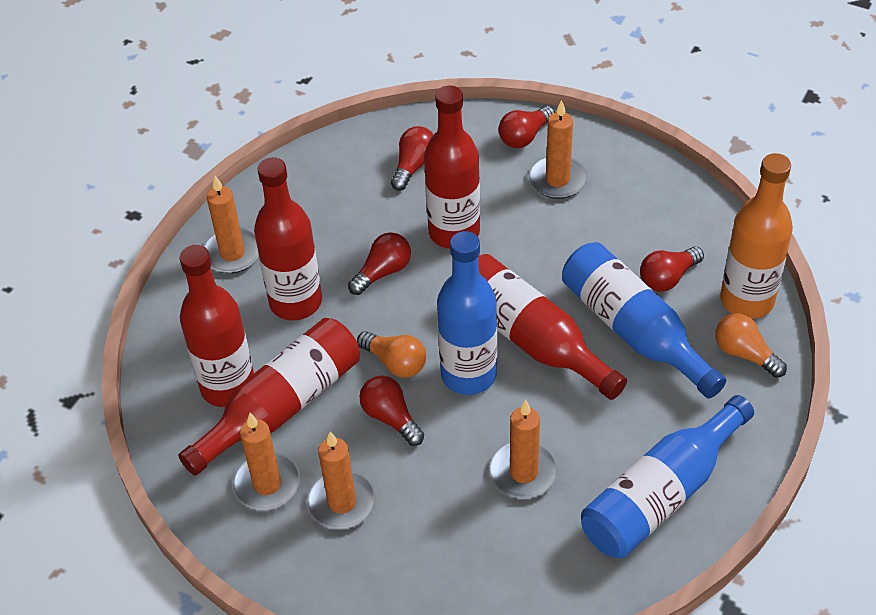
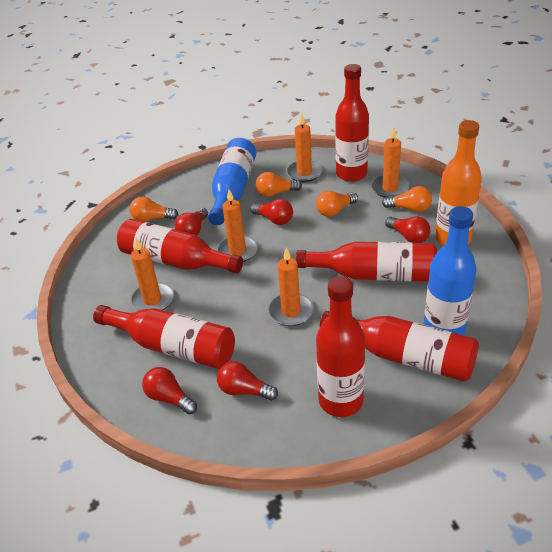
blue bottle: [437,231,497,395] [562,242,726,398] [581,395,754,558] = 3 -> [208,138,256,225] [424,206,477,335] = 2
orange light bulb: [357,331,426,377] [715,313,787,378] = 2 -> [129,197,179,222] [255,172,302,197] [316,191,358,217] [382,186,432,212] = 4
red bottle: [178,318,360,476] [179,245,254,407] [254,157,322,320] [424,86,480,249] [478,254,627,400] = 5 -> [93,305,235,369] [117,219,243,274] [296,242,437,282] [316,276,365,417] [320,311,479,382] [335,64,369,182] = 6

